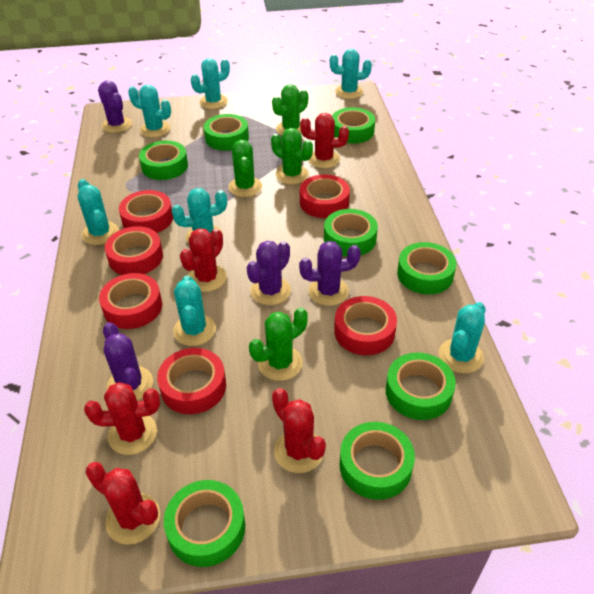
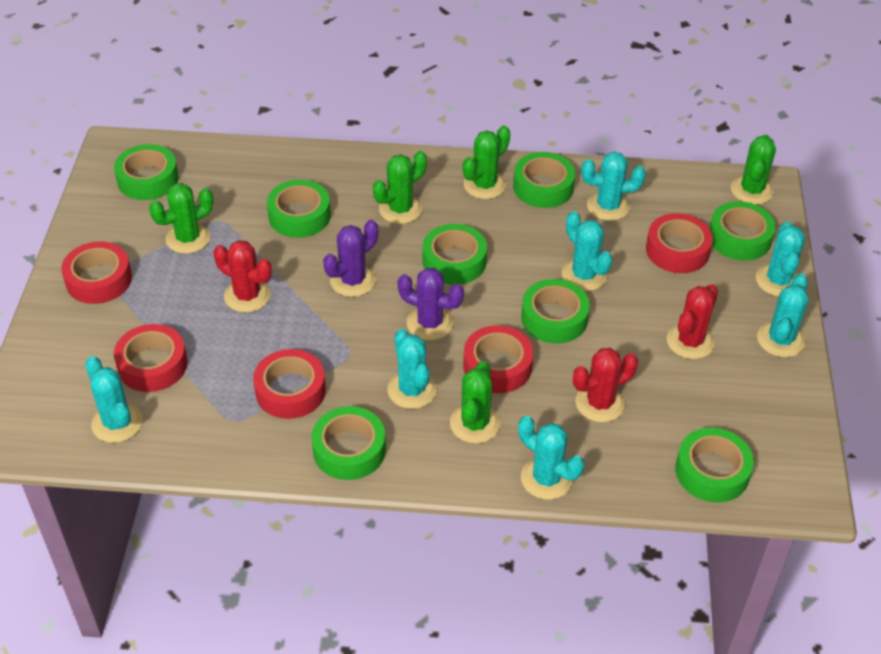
green cactus: [228,140,262,197] [249,307,308,381] [271,128,313,184] [272,84,308,135] = 4 -> [149,183,214,254] [373,151,427,224] [450,361,500,444] [463,126,510,199] [731,134,776,205] = 5
purple cactus: [98,80,132,133] [103,322,153,401] [246,241,291,305] [299,241,361,306] = 4 -> [323,220,378,297] [397,268,464,340] = 2
red cactus: [84,382,160,455] [85,462,160,545] [180,228,227,292] [272,388,326,473] [300,113,349,168] = 5 -> [213,240,272,313] [573,348,638,422] [667,284,718,359] = 3
red tape: [99,273,162,329] [105,226,163,275] [119,190,173,233] [157,348,226,414] [300,174,350,218] [334,296,397,355] = 6 -> [61,241,132,304] [114,324,188,392] [253,349,326,419] [463,325,533,393] [646,213,713,273] = 5

